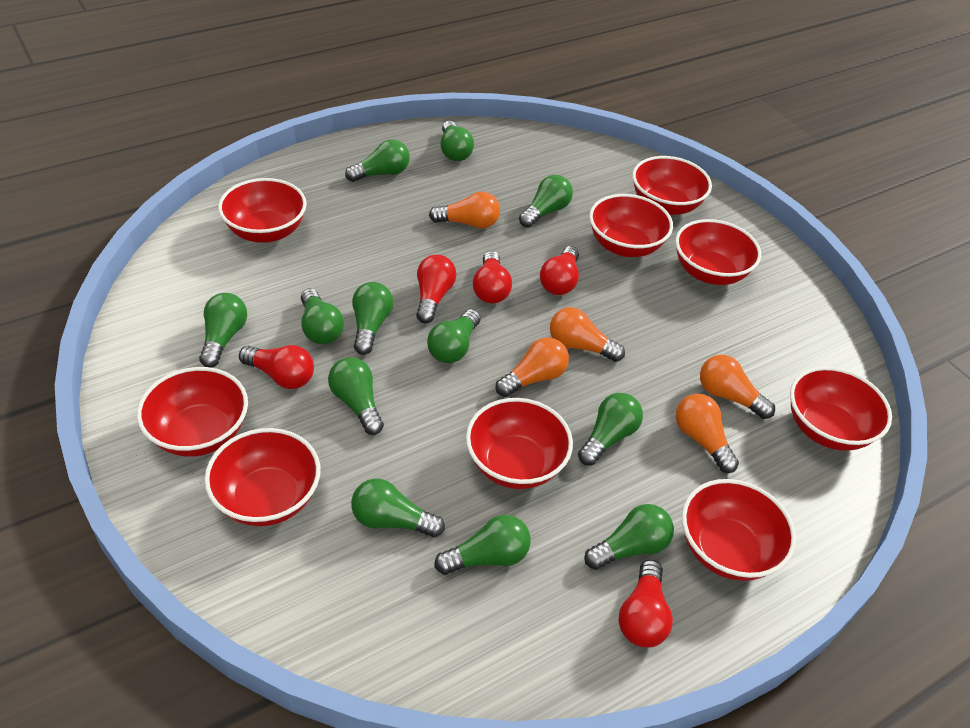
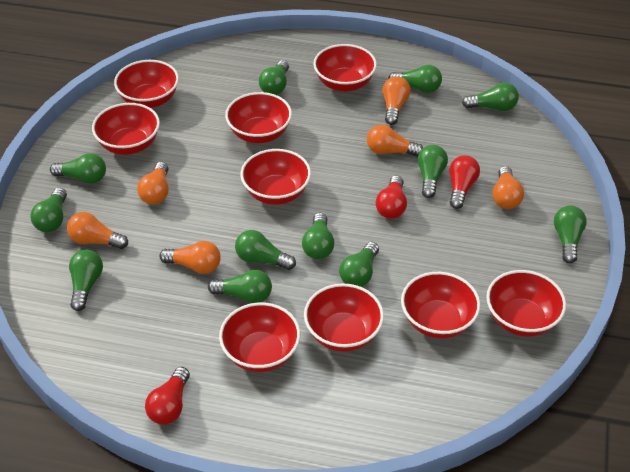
orange light bulb: [429,192,500,229] [495,337,569,397] [550,307,625,362] [676,394,739,473] [700,355,775,419] = 5 -> [67,212,128,249] [137,162,169,204] [159,241,221,274] [367,125,423,157] [382,76,411,125] [492,166,524,209] = 6
red light bulb: [239,345,314,389] [416,255,457,323] [473,251,512,304] [540,246,579,295] [618,560,673,648] = 5 -> [145,367,190,425] [376,175,407,219] [449,155,480,209] = 3

